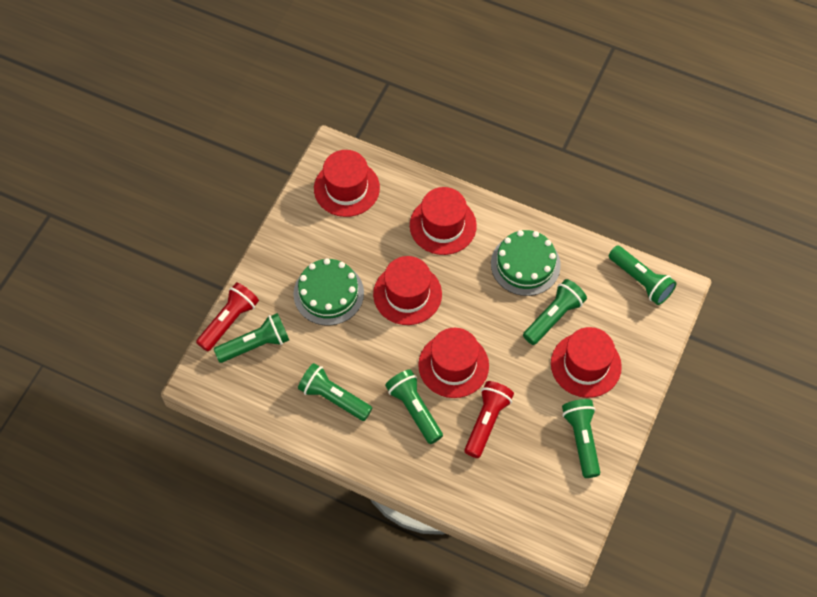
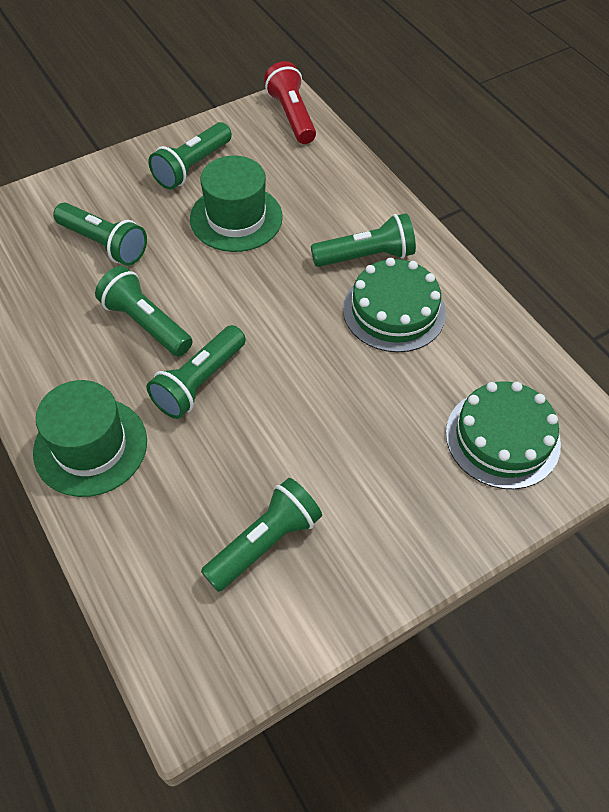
green hat: none = 0 -> [33,380,147,497] [190,156,283,252] = 2
red flashlight: [196,282,259,352] [464,381,514,458] = 2 -> [264,61,316,144] = 1
red hat: [314,150,380,217] [373,256,442,325] [410,187,477,255] [418,328,489,398] [551,327,622,398] = 5 -> none = 0

